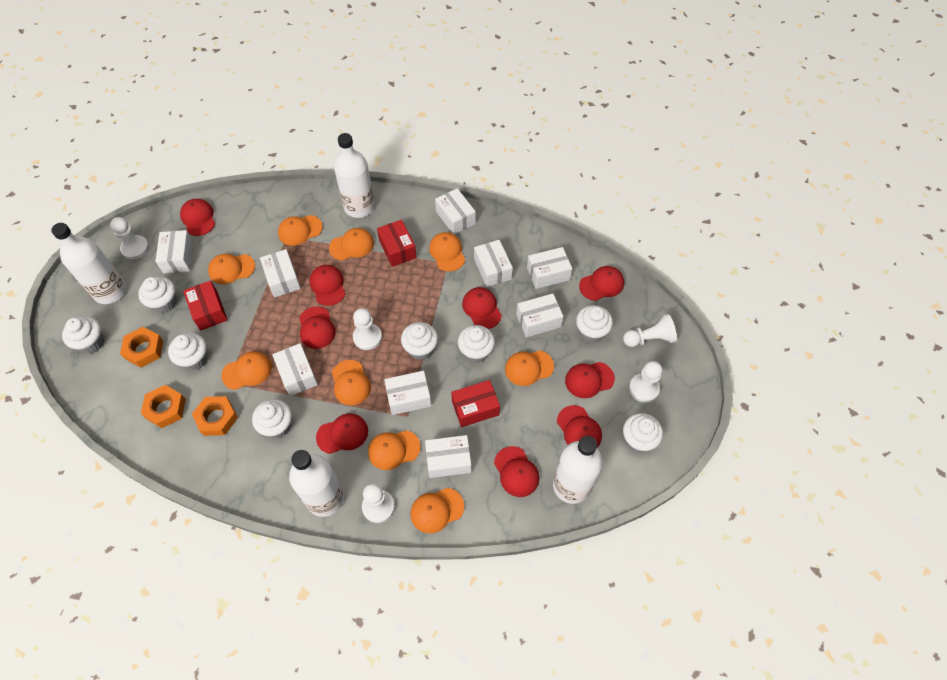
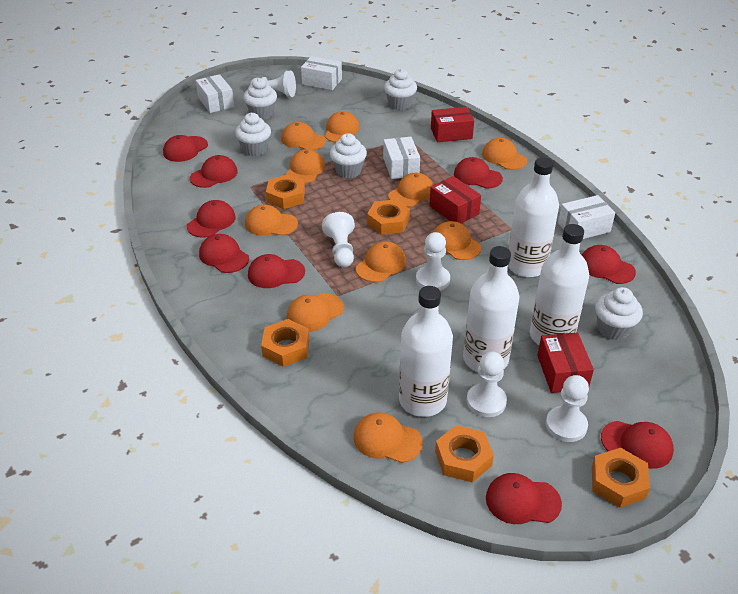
orange cap: [208,254,255,284] [221,351,272,390] [278,215,323,246] [329,228,374,260] [332,360,371,405] [368,430,421,470] [411,488,464,534] [429,232,465,272] [505,350,554,386] = 9 -> [245,205,298,236] [281,122,326,150] [286,149,325,184] [287,293,344,332] [325,111,360,143] [354,413,423,463] [356,242,406,282] [388,173,433,207] [433,221,481,260] [482,138,527,170] = 10
orange nut: [120,327,163,367] [140,385,186,428] [192,396,238,436] = 3 -> [261,319,310,367] [266,174,305,209] [367,199,410,235] [435,425,494,483] [592,448,650,508] = 5
white box: [155,230,194,274] [260,249,301,298] [272,343,318,396] [384,371,431,415] [425,435,471,478] [435,188,476,235] [474,240,513,287] [516,293,564,337] [527,247,572,289] = 9 -> [196,74,234,113] [301,56,342,90] [383,137,420,179] [558,195,615,239] = 4
white cupcake: [62,316,104,354] [138,276,177,313] [168,333,207,371] [252,399,292,438] [401,322,438,360] [458,325,495,363] [576,305,613,343] [623,413,663,453] = 8 -> [235,113,271,156] [243,78,277,120] [330,133,367,178] [384,69,417,110] [595,287,643,340] = 5

